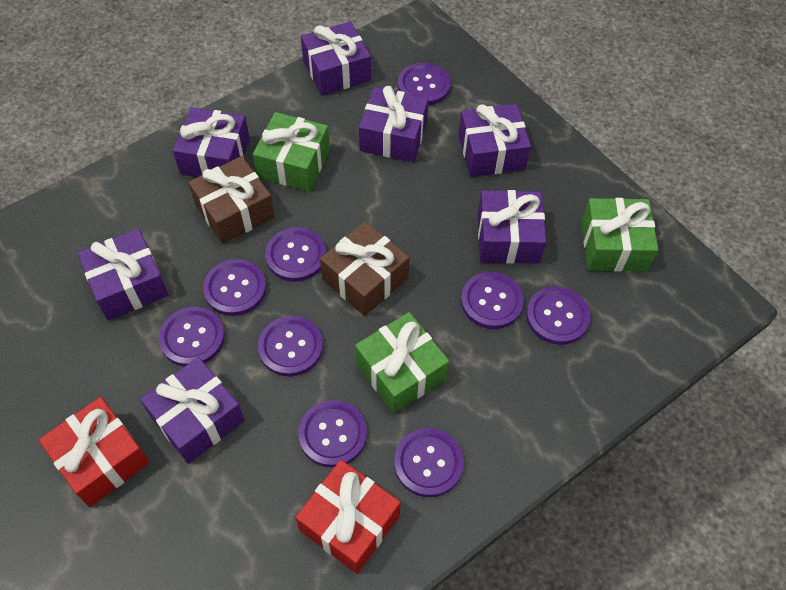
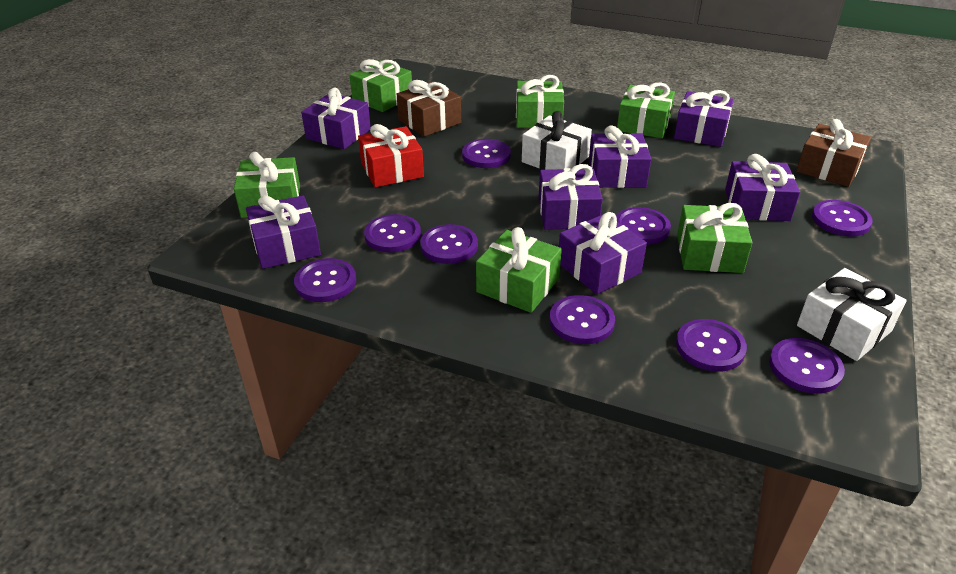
green gift: [253,112,330,192] [355,312,449,413] [582,198,658,272] = 3 -> [234,152,300,218] [349,59,412,112] [476,227,562,313] [516,75,564,128] [617,82,675,138] [677,203,752,273] = 6
red gift: [39,397,150,507] [295,460,401,574] = 2 -> [358,124,424,187] = 1
white gift: none = 0 -> [522,111,592,170] [797,268,907,361] = 2

